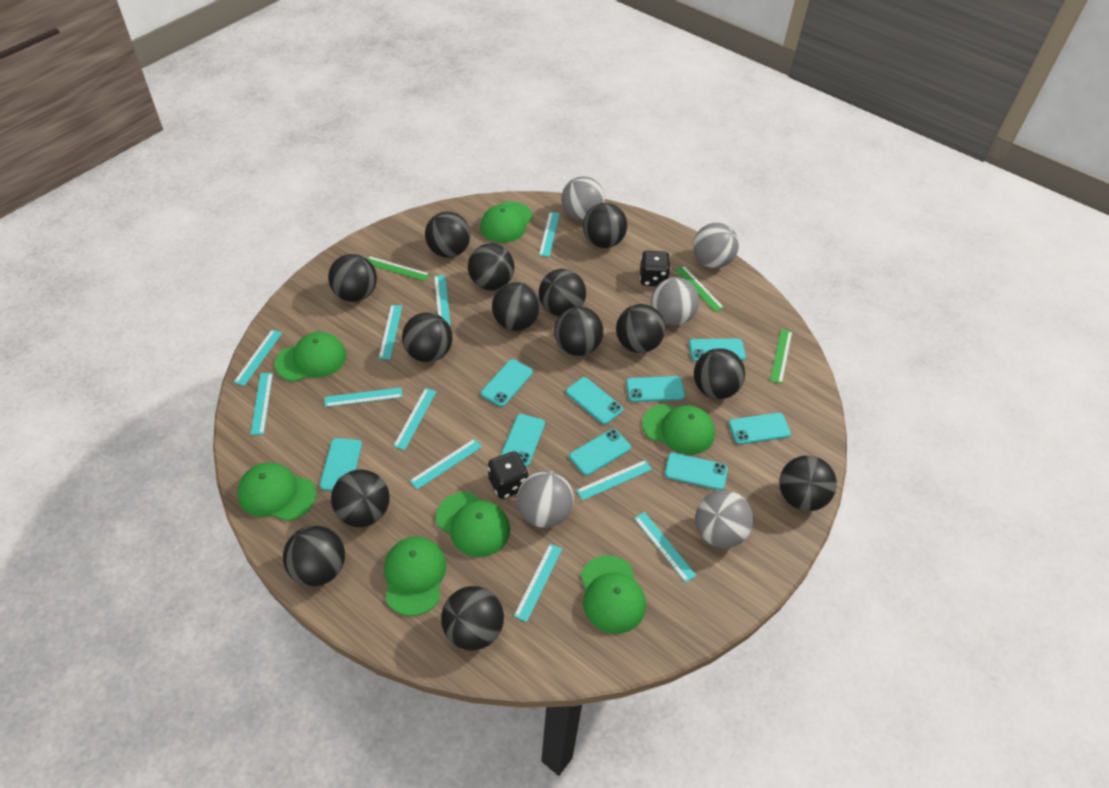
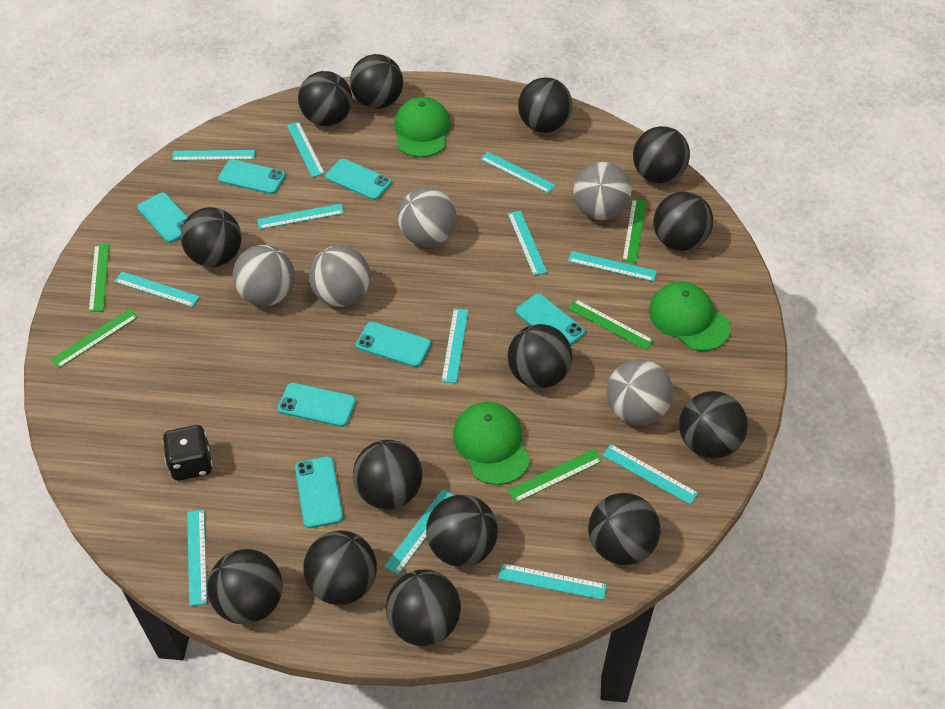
black dice: [488,451,529,499] [640,251,671,286] = 2 -> [163,425,213,481] = 1
green cap: [237,462,316,521] [274,332,346,382] [384,537,446,616] [436,492,510,557] [480,202,533,243] [581,555,646,634] [642,404,715,455] = 7 -> [394,97,451,157] [453,402,530,485] [649,282,730,351] = 3
green ruler: [366,256,430,281] [675,265,724,312] [770,329,792,384] = 3 -> [51,309,138,368] [89,244,109,312] [508,449,602,503] [568,299,654,350] [622,199,646,263] = 5
turquoise phone: [320,438,362,491] [481,359,533,407] [500,414,545,467] [566,377,623,425] [569,429,631,476] [626,376,685,402] [665,452,728,490] [689,338,746,362] [728,413,791,444] = 9 -> [138,193,188,243] [218,159,286,194] [278,383,356,427] [295,456,343,528] [326,159,392,200] [356,322,431,367] [516,294,585,346] = 7
turquoise ruler: [234,330,282,386] [251,373,273,435] [324,387,403,407] [379,305,402,359] [393,388,437,450] [410,439,482,490] [434,275,451,326] [514,544,562,622] [539,212,560,257] [576,460,652,500] [634,512,697,583] = 11 -> [114,272,200,307] [172,150,255,161] [187,510,207,606] [257,204,344,229] [287,122,325,177] [384,489,454,575] [441,308,468,383] [480,151,556,193] [498,563,607,600] [508,210,547,276] [568,251,657,282] [602,444,698,505] = 12

